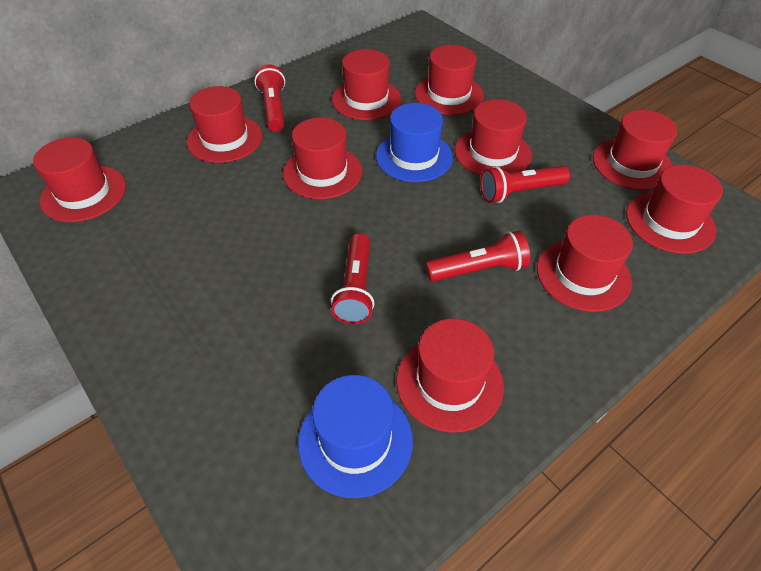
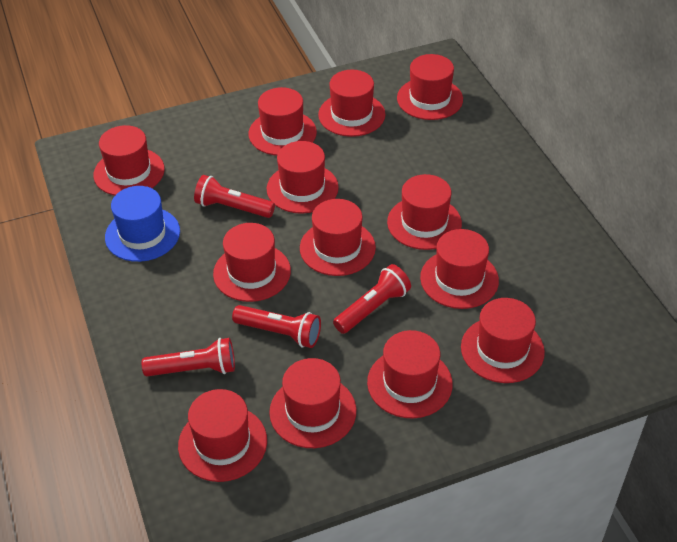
blue hat: [298,375,413,498] [376,103,453,182] = 2 -> [105,186,180,262] = 1
red hat: [33,137,126,222] [187,86,263,163] [283,118,362,199] [332,49,401,120] [396,318,504,433] [415,45,484,115] [455,99,532,176] [537,215,633,312] [593,110,677,190] [626,164,723,254] = 10 -> [93,125,165,196] [178,389,267,482] [213,223,291,302] [249,87,317,156] [267,141,339,214] [269,358,357,448] [300,199,376,276] [318,70,386,137] [367,330,453,418] [387,174,462,250] [397,54,463,120] [420,229,499,309] [461,298,545,383] = 13

